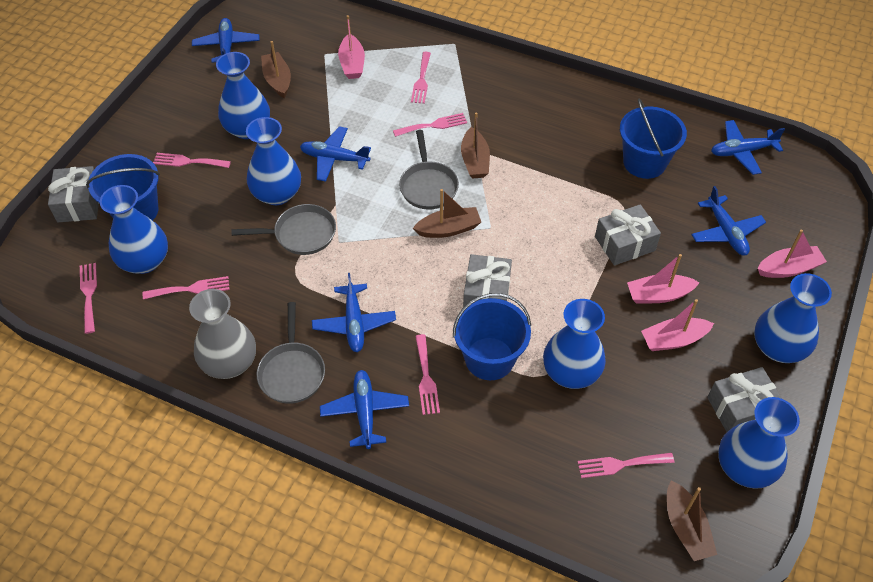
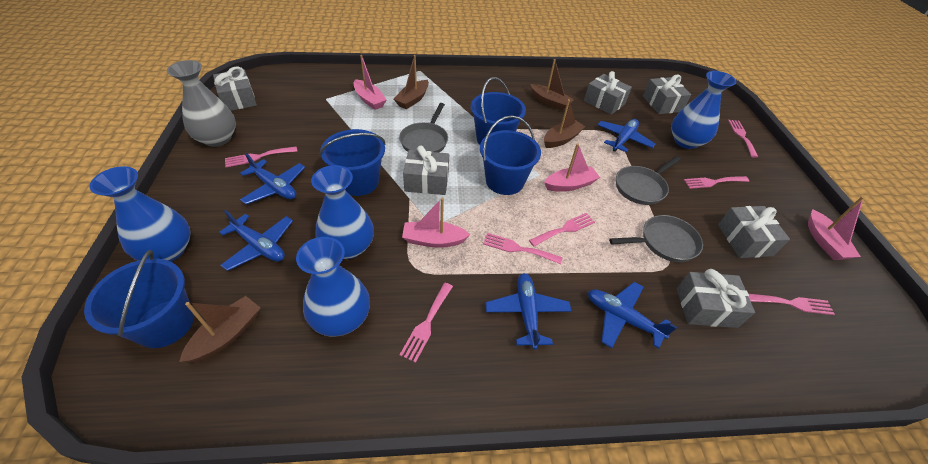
blue bucket: [86,154,160,220] [453,293,531,380] [620,99,687,179] = 3 -> [84,250,194,348] [320,129,386,196] [471,77,526,145] [480,115,541,195] = 4
blue plane: [192,18,260,63] [300,126,371,182] [312,273,396,352] [320,370,409,449] [691,186,766,255] [711,120,785,175] = 6 -> [219,210,293,271] [240,153,305,204] [485,273,571,350] [588,282,677,348] [597,119,655,153] = 5
blue vase: [100,185,168,274] [216,52,270,139] [246,117,301,205] [543,299,606,389] [718,397,800,489] [754,273,832,363] = 6 -> [89,166,191,262] [296,237,370,336] [311,165,374,259] [671,71,736,149] = 4
grey gift: [48,166,99,222] [463,254,512,307] [595,204,661,266] [707,367,782,432] = 4 -> [213,66,257,111] [403,145,449,195] [584,71,632,115] [643,75,691,114] [677,269,755,328] [718,206,790,258] = 6

